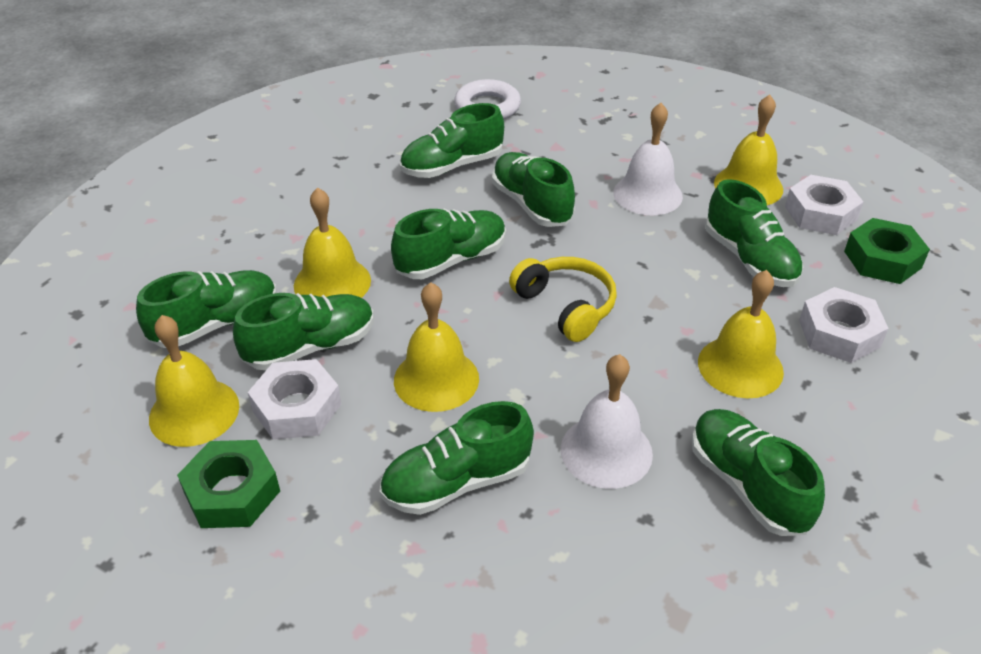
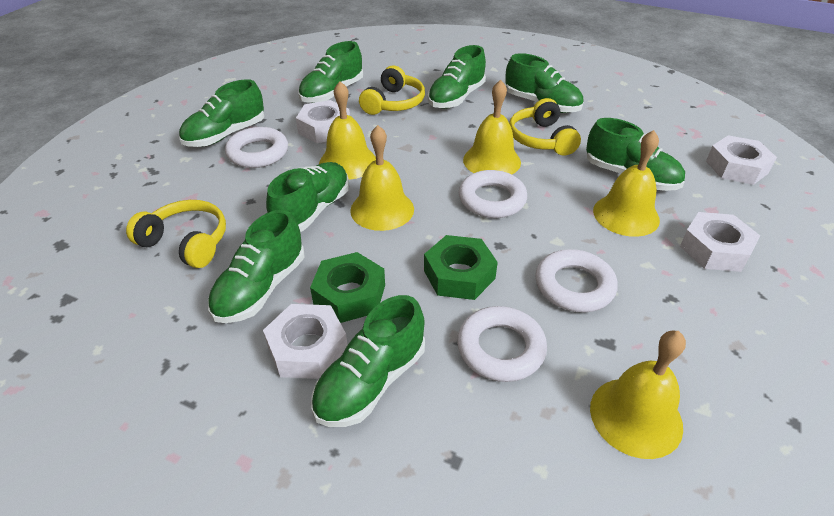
white bell: [561,354,653,489] [613,103,683,215] = 2 -> none = 0
white nut: [248,359,341,439] [785,175,863,235] [799,287,889,363] = 3 -> [263,304,347,379] [296,100,350,143] [680,212,760,272] [706,135,777,185] = 4
white ring: [454,79,521,119] = 1 -> [225,127,288,168] [457,306,547,382] [459,170,527,218] [535,249,618,312] = 4
yellow headphones: [509,257,617,342] = 1 -> [126,200,226,268] [359,66,425,115] [509,98,581,156] = 3

